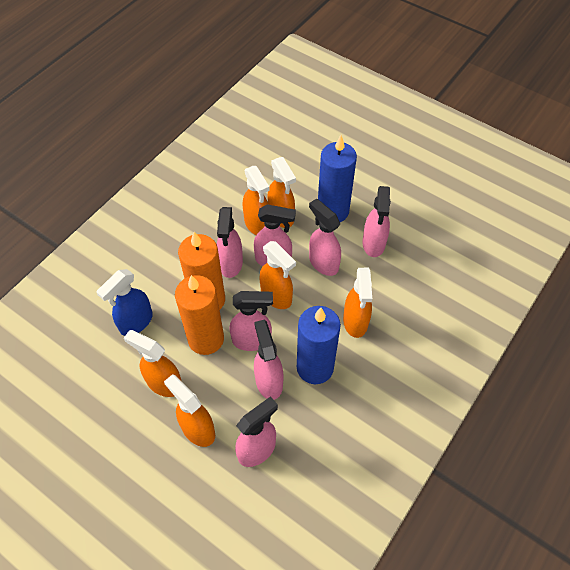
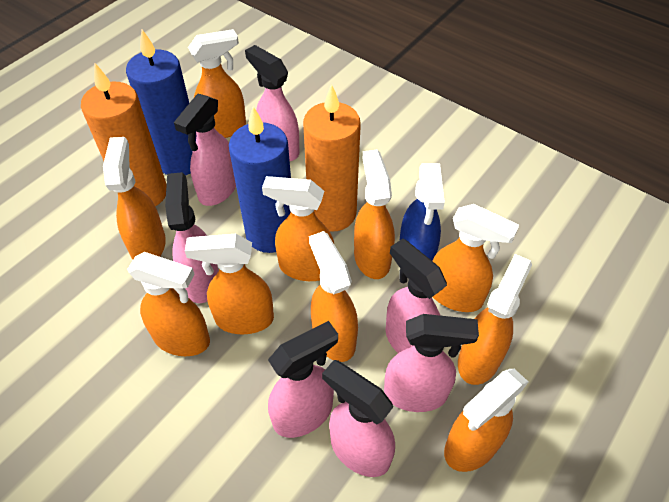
orange spray bottle: [124,330,181,397] [164,374,215,447] [243,166,270,235] [259,241,296,309] [267,157,296,228] [343,268,372,338] = 6 -> [103,137,166,259] [127,252,210,356] [185,234,274,334] [188,29,246,138] [262,176,334,281] [309,231,358,362] [354,150,395,279] [433,204,519,312] [444,369,529,472] [458,254,532,385] = 10

